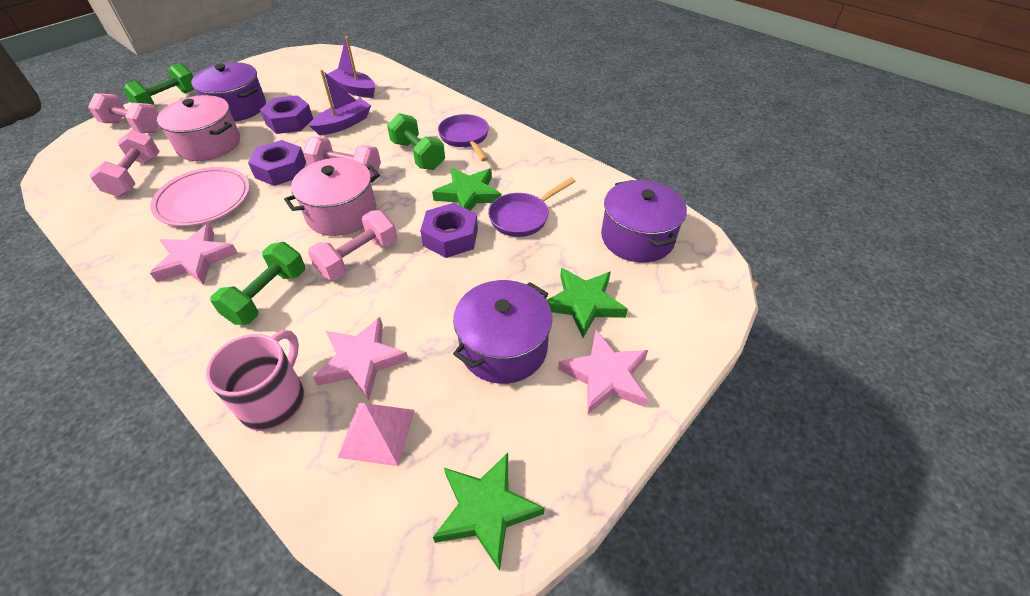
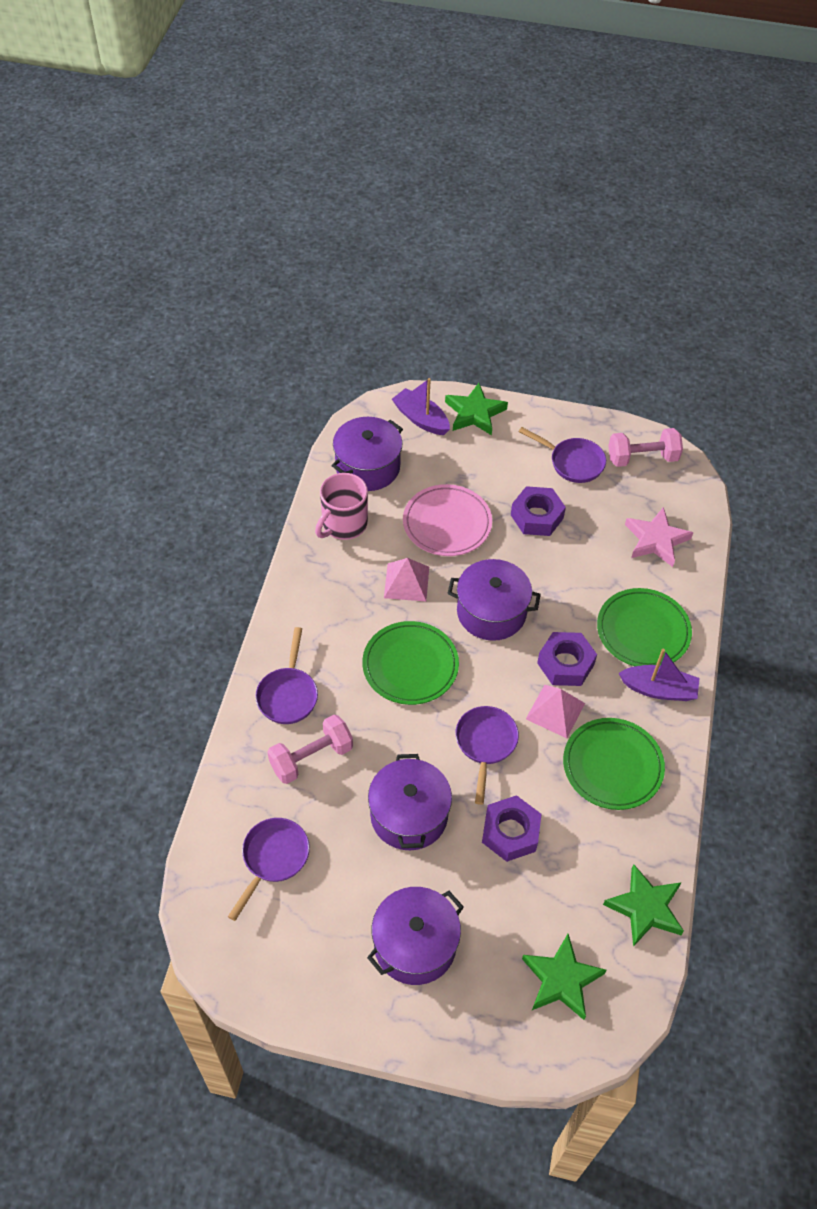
green dumbbell: [123,63,194,105] [211,242,305,325] [387,113,445,170] = 3 -> none = 0
green plate: none = 0 -> [362,621,459,705] [563,718,665,810] [597,588,692,666] = 3
pink dumbbell: [88,93,159,133] [89,130,160,197] [303,137,381,178] [308,211,397,280] = 4 -> [267,715,353,784] [608,428,683,467] = 2
pink pot: [157,95,240,161] [284,158,380,236] = 2 -> none = 0
pink pyramid: [338,403,415,466] = 1 -> [384,558,429,601] [526,685,585,738] = 2
pink star: [150,224,238,285] [313,317,409,400] [558,330,648,414] = 3 -> [625,507,693,567] = 1
purple pan: [438,114,489,161] [488,177,576,237] = 2 -> [228,818,310,921] [255,627,318,724] [455,706,519,805] [519,427,606,483] = 4
purple pot: [191,62,266,122] [453,280,552,384] [601,180,687,263] = 3 -> [332,417,403,491] [367,887,464,985] [368,754,452,850] [448,559,541,641] = 4

